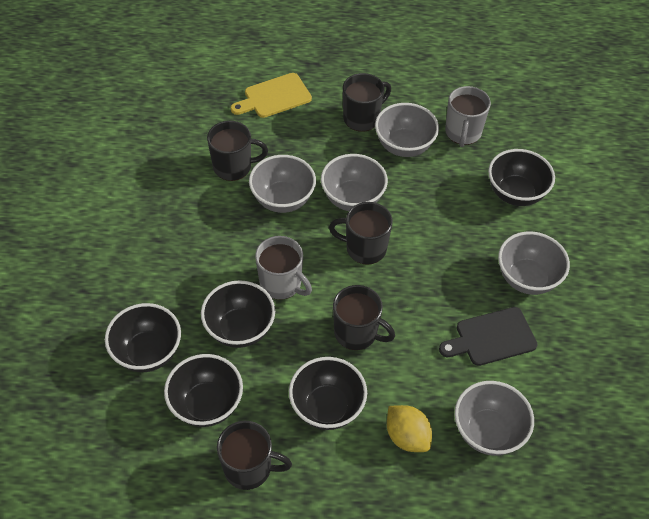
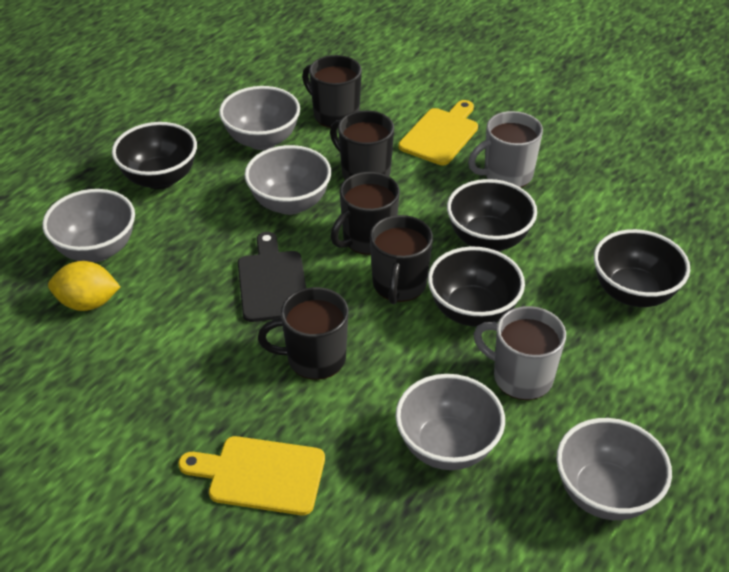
black bowl: [105,303,181,372] [164,354,243,427] [201,280,275,348] [289,357,367,430] [488,149,555,206] = 5 -> [112,122,197,189] [428,247,525,326] [447,179,537,251] [594,229,690,307] = 4
yellow cutting board: [230,73,312,118] = 1 -> [178,436,325,515] [398,100,478,165] = 2

